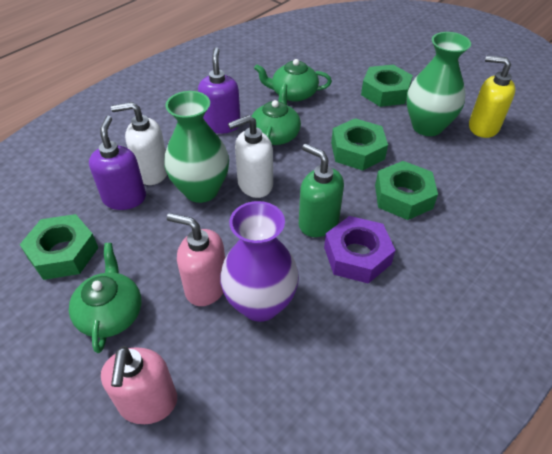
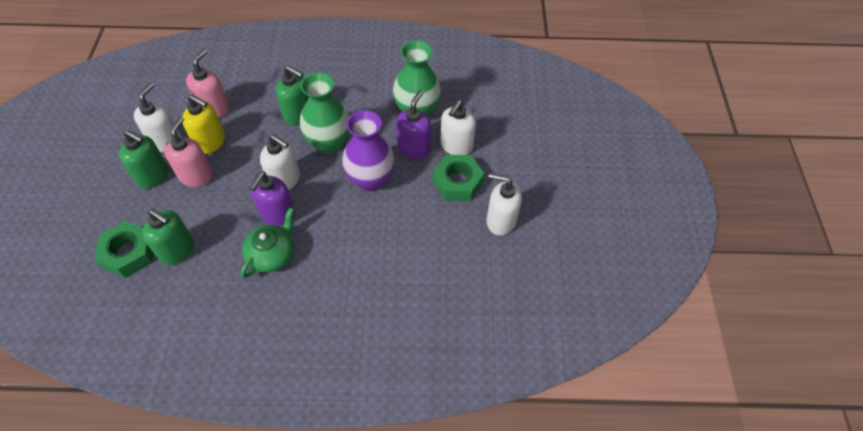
green nut: [19,214,98,280] [331,118,388,171] [361,65,413,107] [375,161,438,220] = 4 -> [94,221,153,278] [432,155,484,201] = 2
green soap dispenser: [299,144,344,237] = 1 -> [119,130,168,189] [142,209,194,265] [276,65,309,125] = 3
green teapot: [69,243,141,353] [251,83,301,145] [254,59,332,102] = 3 -> [241,207,295,278] = 1
purple nut: [324,216,395,284] = 1 -> none = 0
white soap dispenser: [111,102,167,185] [228,115,273,198] = 2 -> [134,83,181,152] [260,134,300,190] [440,100,476,155] [486,173,522,236] = 4

